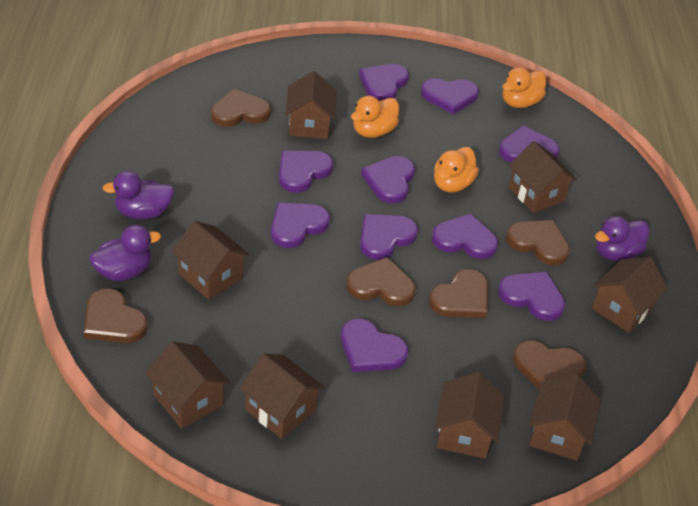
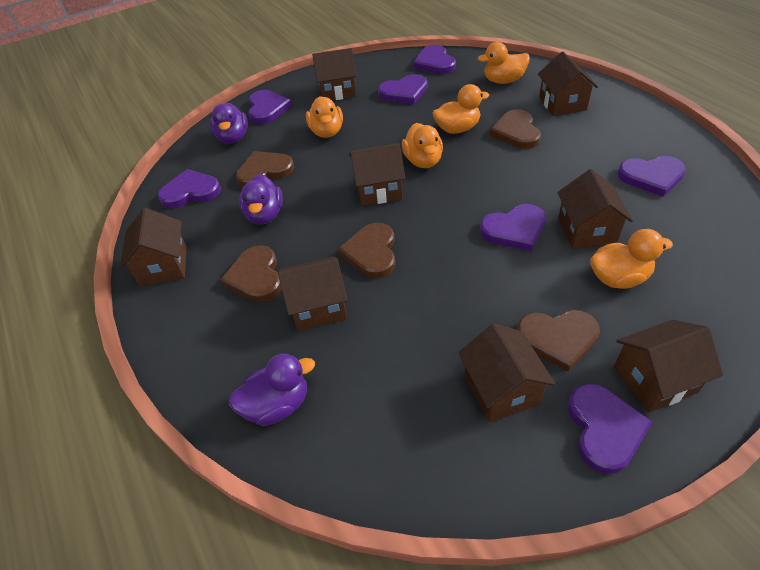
brown heart: [84,288,148,343] [211,89,271,127] [346,257,416,306] [429,269,488,318] [506,220,570,265] [513,340,586,389] = 6 -> [220,245,282,302] [236,151,294,187] [338,223,395,278] [490,109,541,149] [517,310,600,372] = 5
orange duck: [351,96,399,138] [434,147,479,193] [502,67,546,108] = 3 -> [306,96,343,138] [402,123,443,168] [433,84,489,134] [478,42,530,84] [590,229,673,289] = 5
purple heart: [271,203,330,248] [279,151,333,193] [341,319,408,372] [359,64,409,101] [360,214,418,260] [361,156,415,203] [421,78,479,114] [432,213,498,259] [498,272,565,321] [499,126,559,162] = 10 -> [158,169,221,208] [248,90,292,124] [378,74,427,104] [413,45,456,74] [480,204,546,251] [568,384,652,474] [618,156,686,197] = 7

